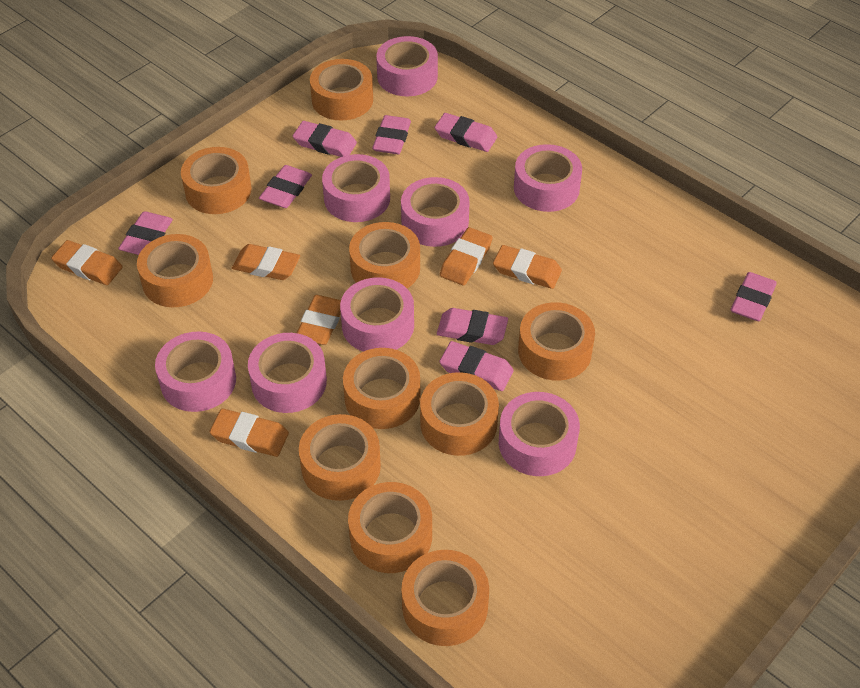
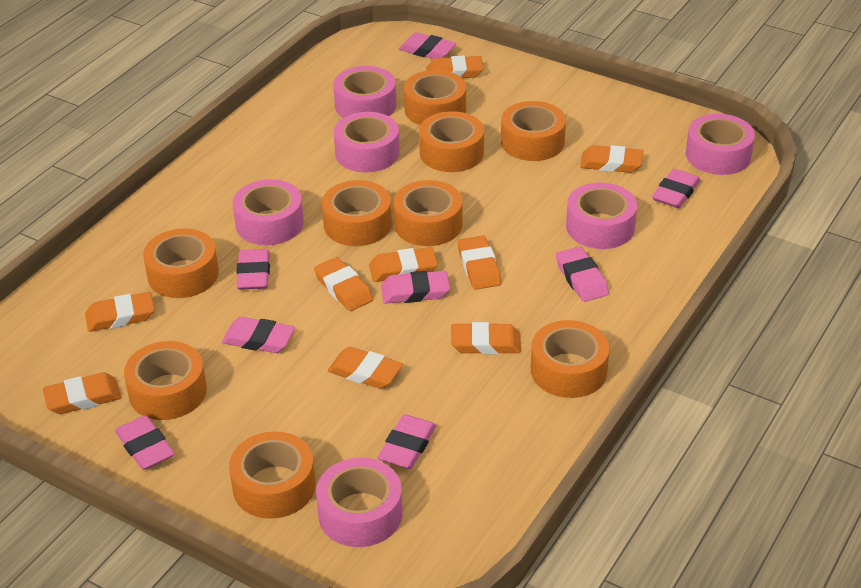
orange eraser: [51,240,123,285] [210,409,289,457] [232,244,300,280] [297,295,341,345] [440,227,493,285] [493,245,562,289] = 6 -> [43,372,121,414] [85,292,155,332] [314,257,373,311] [328,347,403,389] [369,247,438,282] [426,56,484,78] [451,322,521,354] [458,235,502,290] [580,145,643,173] = 9
orange tape: [137,234,213,307] [181,147,251,214] [299,414,381,501] [310,59,373,120] [343,348,420,429] [348,482,432,573] [349,222,420,288] [401,550,489,646] [420,372,499,456] [518,302,595,381] = 10 -> [124,341,207,420] [143,228,219,298] [229,431,316,519] [322,180,392,246] [393,180,462,246] [404,70,466,125] [419,111,484,172] [501,101,566,161] [531,320,609,398] = 9
pink tape: [155,332,236,412] [248,333,327,413] [322,154,390,222] [340,277,414,352] [376,36,438,96] [401,177,470,247] [499,392,580,476] [514,144,582,212] = 8 -> [233,179,304,245] [316,458,403,547] [333,66,396,118] [334,112,400,172] [566,183,637,249] [686,114,755,175] = 6

